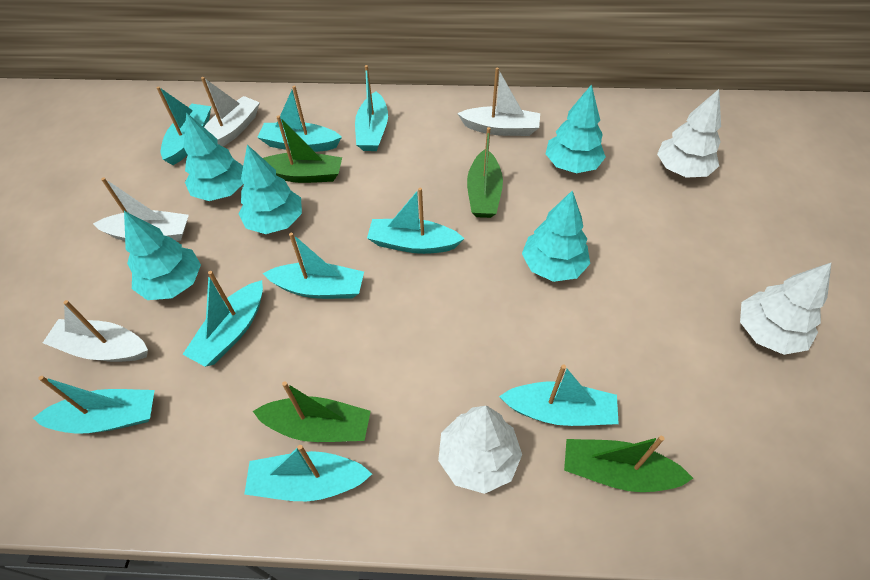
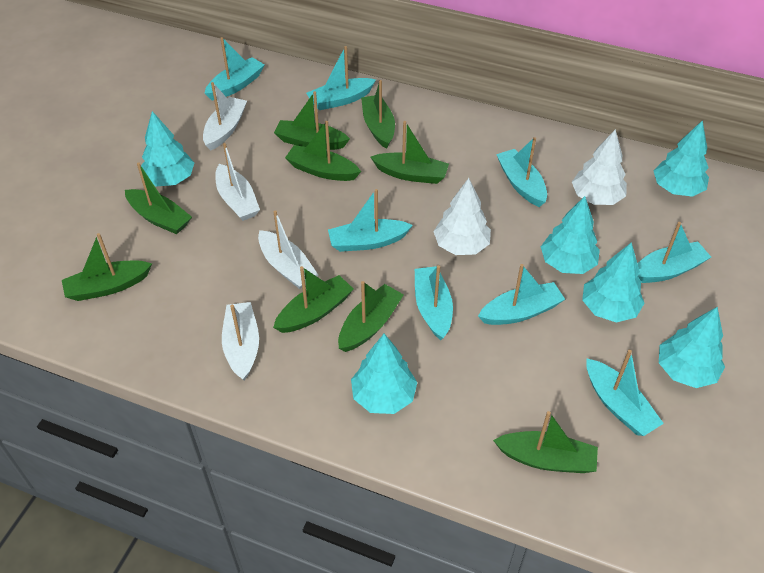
green boat: [253,381,371,442] [263,115,342,183] [467,127,503,218] [564,436,693,492] = 4 -> [62,233,152,301] [125,163,192,234] [273,266,353,333] [274,91,350,150] [285,121,361,181] [338,281,404,352] [361,80,395,149] [371,121,449,184] [493,411,598,473] = 9
turquoise boat: [33,376,155,434] [156,86,211,165] [182,271,263,367] [244,445,372,501] [257,85,342,152] [263,233,364,299] [355,65,388,151] [367,187,465,254] [499,364,619,426] = 9 -> [204,37,264,101] [306,46,376,110] [328,189,413,252] [415,265,453,340] [478,264,565,325] [496,137,547,207] [586,350,664,436] [637,222,711,283] = 8
turquoise tree: [124,211,201,300] [184,113,243,201] [239,145,302,234] [522,191,590,282] [546,84,606,173] = 5 -> [141,111,194,186] [351,334,417,414] [541,196,600,274] [582,242,645,323] [654,120,709,197] [659,307,725,388] = 6
white tree: [438,406,522,494] [657,89,721,178] [740,263,831,355] = 3 -> [433,178,491,255] [572,129,627,205] = 2

